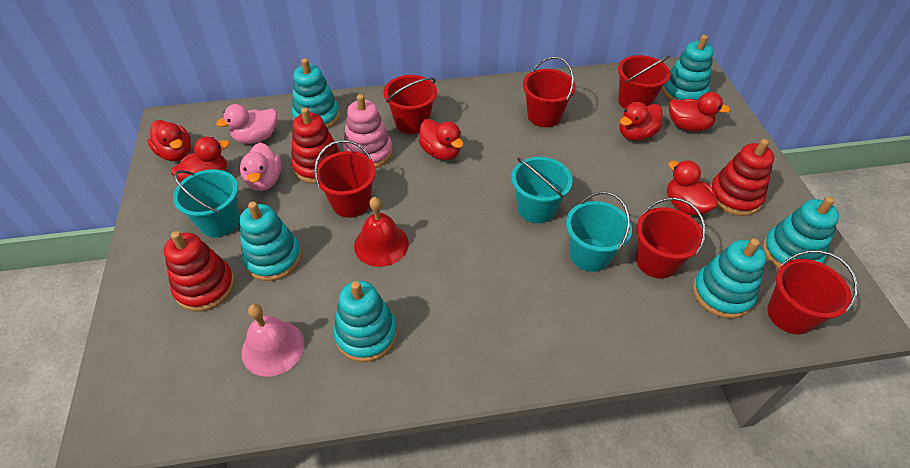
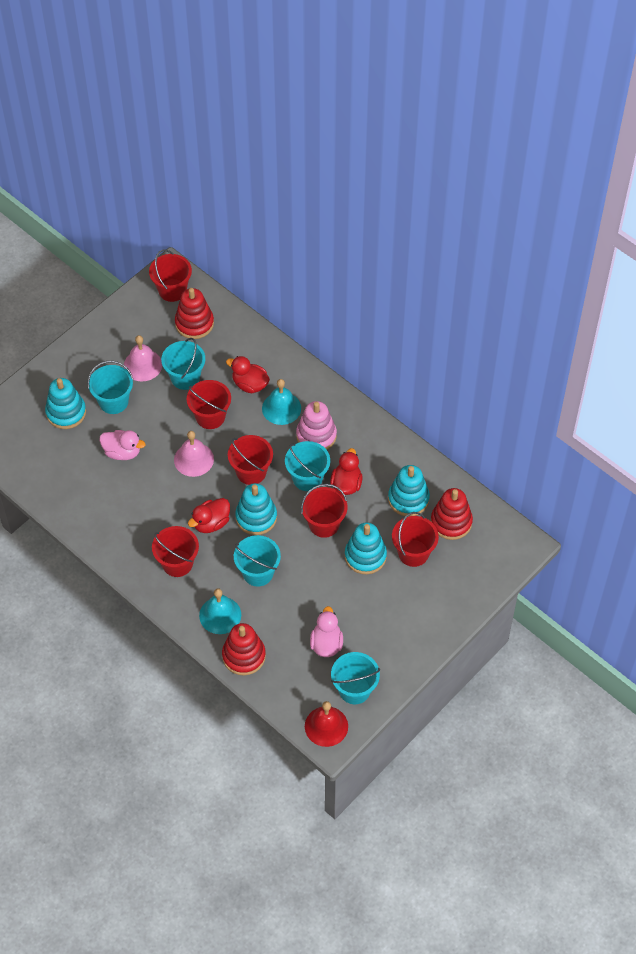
pink bell: [242,304,305,377] = 1 -> [124,335,162,381] [174,431,214,477] = 2
red duck: [147,120,191,161] [171,137,230,182] [419,119,464,160] [619,102,662,141] [667,160,718,216] [669,92,730,132] = 6 -> [188,498,230,533] [226,356,270,393] [330,448,363,495] = 3
turquoise bell: none = 0 -> [199,589,241,634] [262,379,301,425] = 2
turquoise bucket: [173,169,240,238] [511,157,573,223] [566,192,632,272] = 3 -> [87,361,133,414] [161,338,205,390] [234,535,281,587] [285,441,330,491] [331,652,380,704] = 5
turquoise stacking toy: [240,202,301,281] [292,58,340,128] [334,281,397,362] [662,35,714,101] [693,238,766,319] [762,197,839,269] = 6 -> [45,378,86,429] [235,483,277,535] [345,522,387,574] [388,465,430,517] = 4

